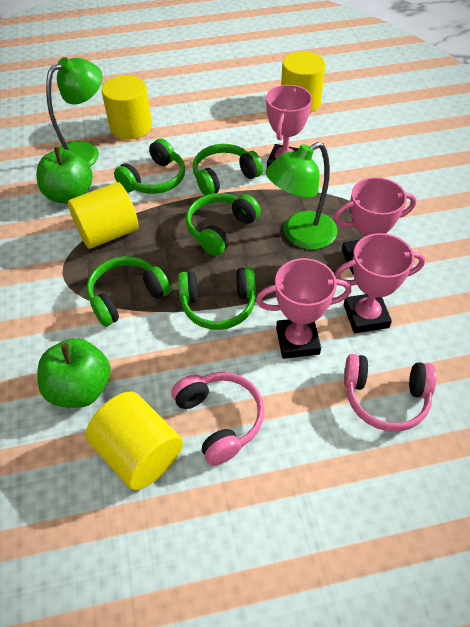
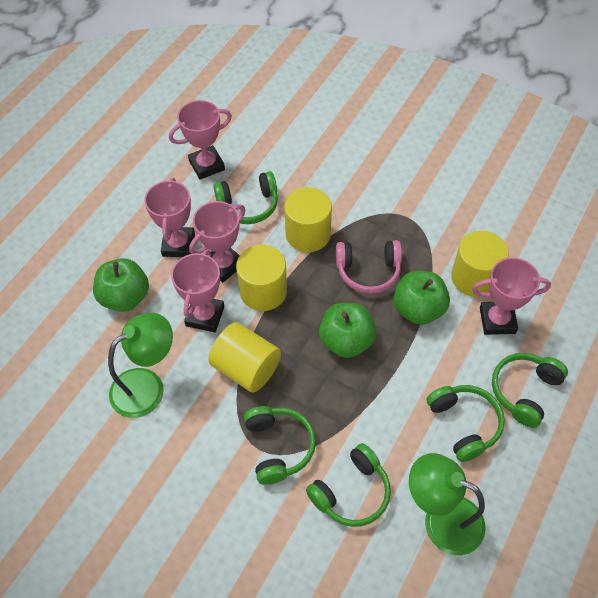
green apple: [36,147,93,203] [37,338,111,408] = 2 -> [93,258,149,312] [319,303,376,358] [393,271,450,325] = 3
pink headphones: [172,372,264,465] [344,354,436,432] = 2 -> [336,240,402,293] = 1
pink trophy: [256,258,351,359] [266,85,312,167] [334,177,416,275] [335,233,425,333] = 4 -> [144,178,195,257] [169,100,232,180] [171,249,225,332] [189,201,245,283] [472,257,551,335] = 5

